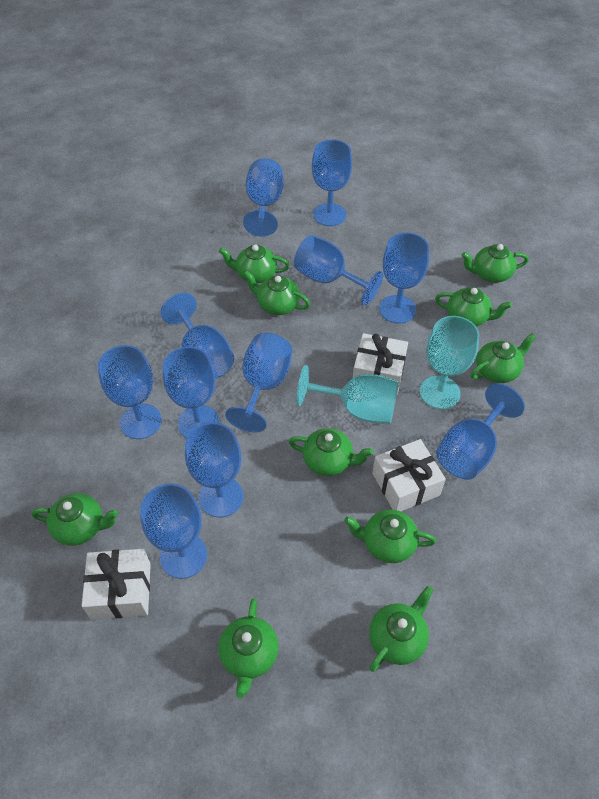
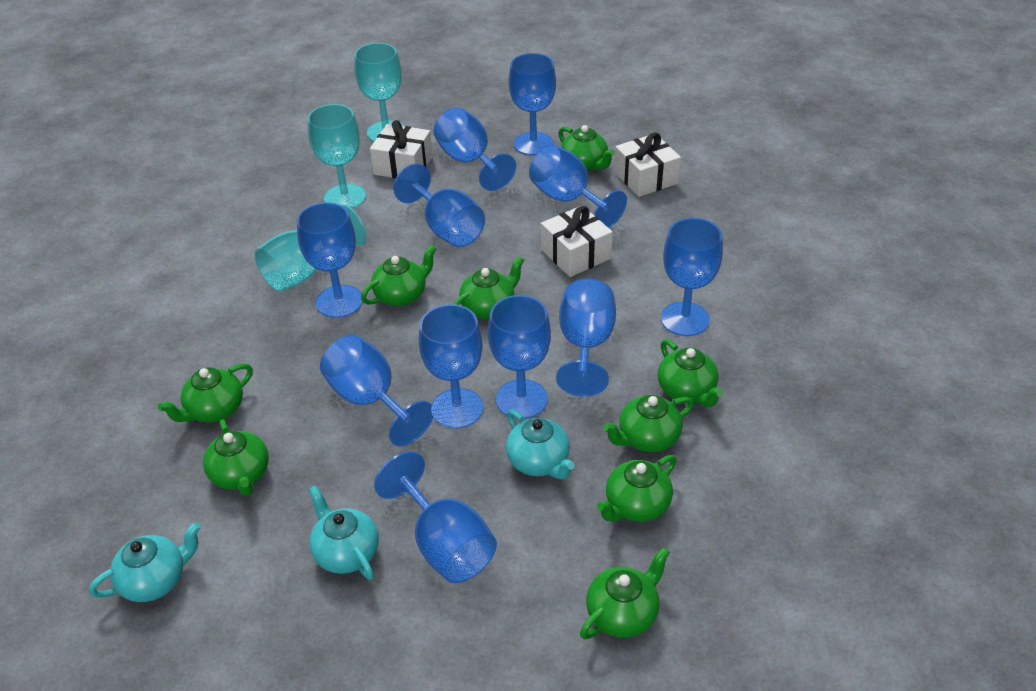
green teapot: [31,493,118,546] [218,598,279,698] [219,244,290,283] [243,271,310,315] [288,428,373,476] [344,509,436,563] [369,586,433,672] [435,287,512,327] [461,244,529,283] [471,333,536,383] = 10 -> [158,363,253,422] [203,419,269,496] [361,245,436,306] [454,256,524,319] [558,125,615,171] [580,547,670,639] [597,455,677,522] [603,395,694,452] [658,339,723,407] = 9
turquoise goblet: [297,365,398,424] [420,316,480,409] = 2 -> [255,204,366,292] [308,104,366,209] [354,43,404,142] = 3
turquoise teapot: none = 0 -> [89,522,201,602] [309,485,379,580] [506,410,575,479] = 3

